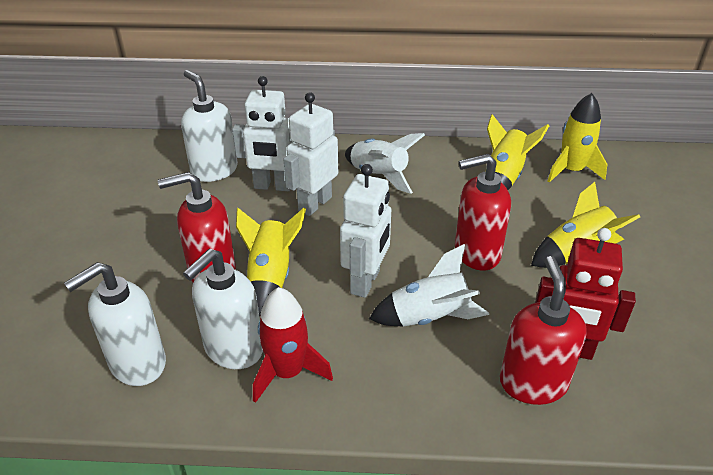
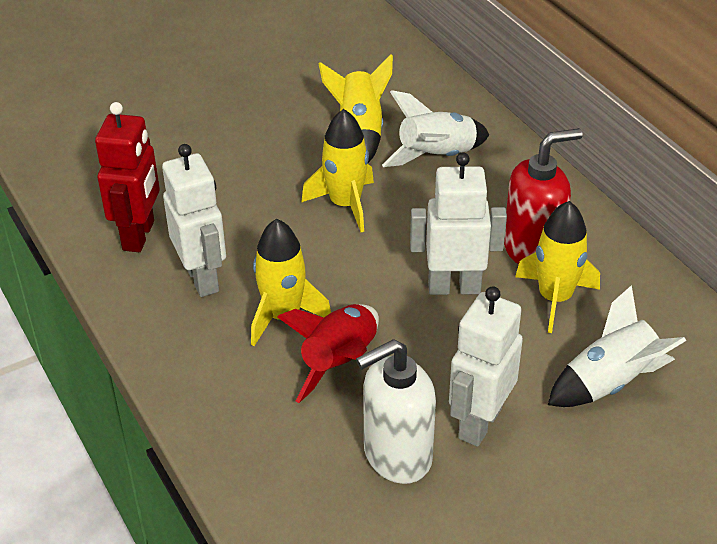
red soap dispenser: [158,172,236,283] [455,154,511,271] [500,256,587,405] = 3 -> [504,128,583,265] = 1
white soap dispenser: [64,262,166,386] [181,70,238,182] [183,249,263,369] = 3 -> [356,339,436,484] = 1

